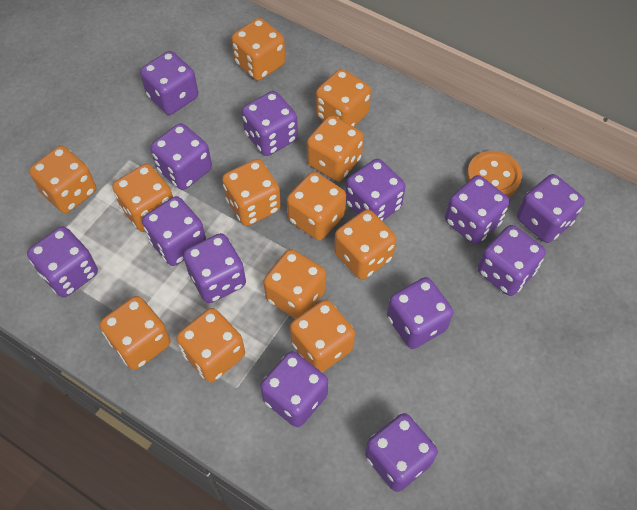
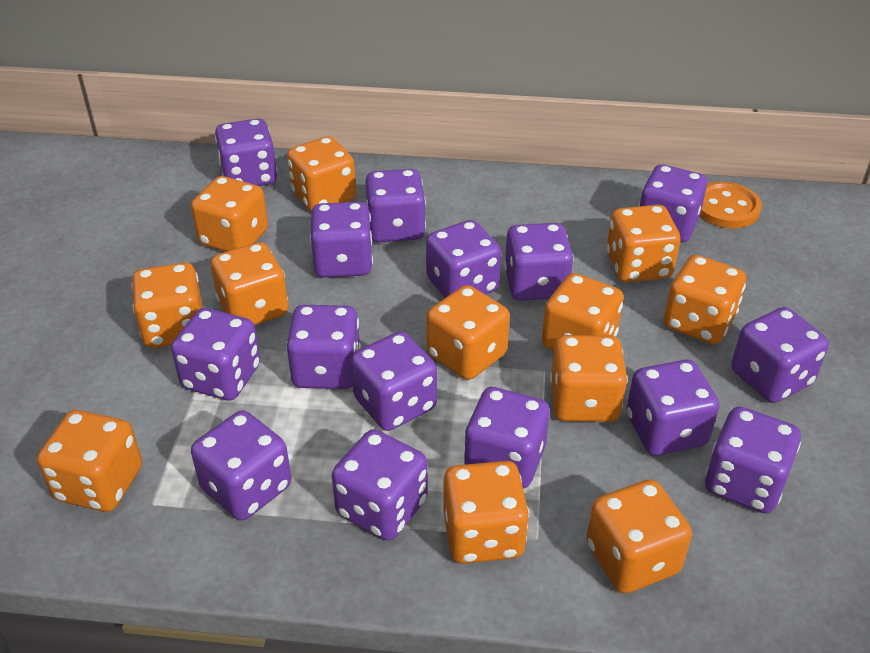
purple dice: [27,226,98,298] [140,51,198,115] [142,196,206,266] [150,123,212,190] [183,233,246,303] [242,91,298,156] [260,351,328,427] [346,159,406,221] [365,413,438,492] [387,277,453,349] [445,175,510,244] [478,225,546,296] [517,174,585,243] = 13 -> [171,308,260,401] [191,410,291,521] [215,118,277,186] [286,305,361,389] [310,202,373,278] [332,429,428,541] [351,331,437,431] [365,169,426,242] [426,220,501,298] [464,387,550,489] [504,223,574,301] [627,360,719,456] [639,164,707,242] [705,406,801,513] [731,307,829,403] = 15

